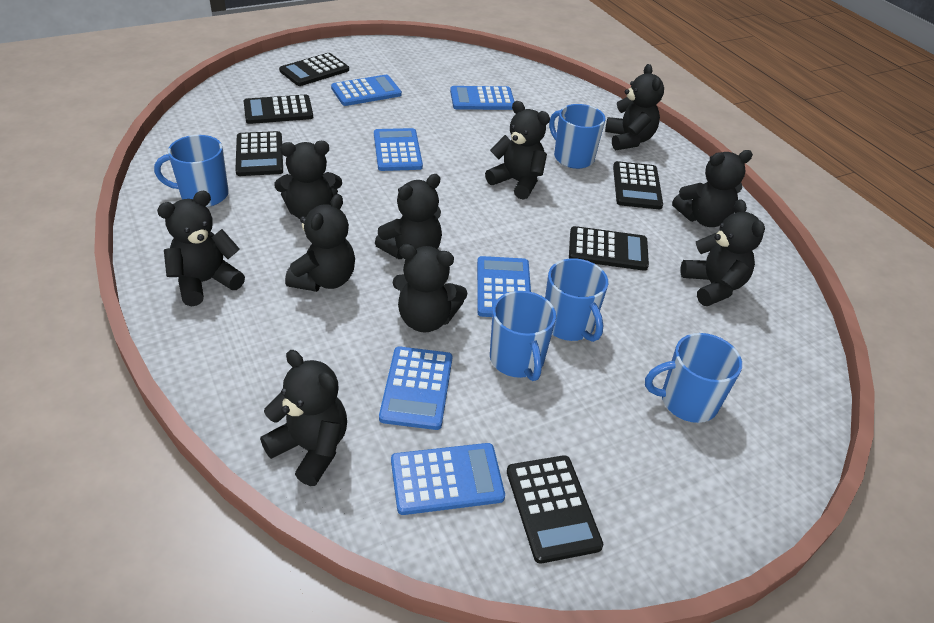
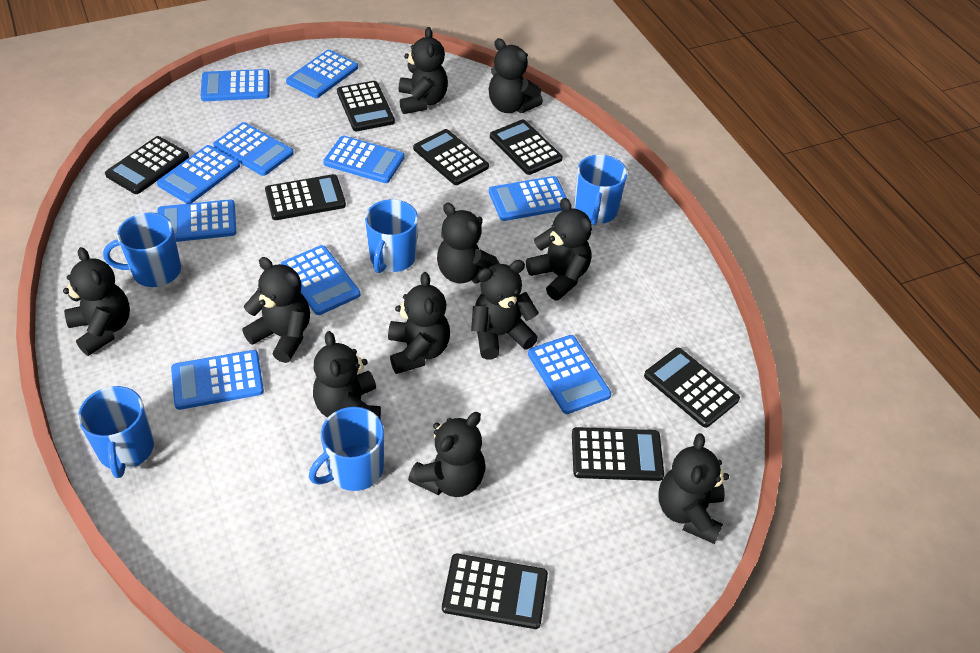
black calculator: [235,131,283,176] [244,95,313,124] [279,53,349,86] [507,455,604,564] [569,226,649,271] [613,161,663,209] = 6 -> [105,136,189,194] [265,174,346,220] [337,81,395,131] [413,129,489,185] [442,554,548,629] [490,119,563,175] [572,427,664,481] [644,348,740,428] = 8
black teddy bear: [157,191,245,306] [260,350,347,486] [274,141,342,219] [285,194,355,292] [375,174,442,259] [393,244,467,333] [485,101,550,200] [605,64,664,150] [672,150,753,227] [681,199,765,306] = 10 -> [63,247,130,356] [242,257,310,363] [313,331,381,419] [388,272,450,374] [399,27,448,114] [408,412,485,497] [437,202,500,284] [471,260,539,360] [489,38,543,113] [526,198,592,300] [658,433,729,544] = 11
blue calculator: [331,75,402,106] [374,128,423,171] [379,347,452,430] [391,443,505,515] [450,86,515,110] [477,256,531,317] = 6 -> [157,145,240,204] [157,200,236,242] [171,350,264,410] [201,69,270,101] [213,122,294,176] [281,245,360,315] [286,50,358,98] [323,136,405,183] [489,176,567,221] [528,335,611,414] = 10

